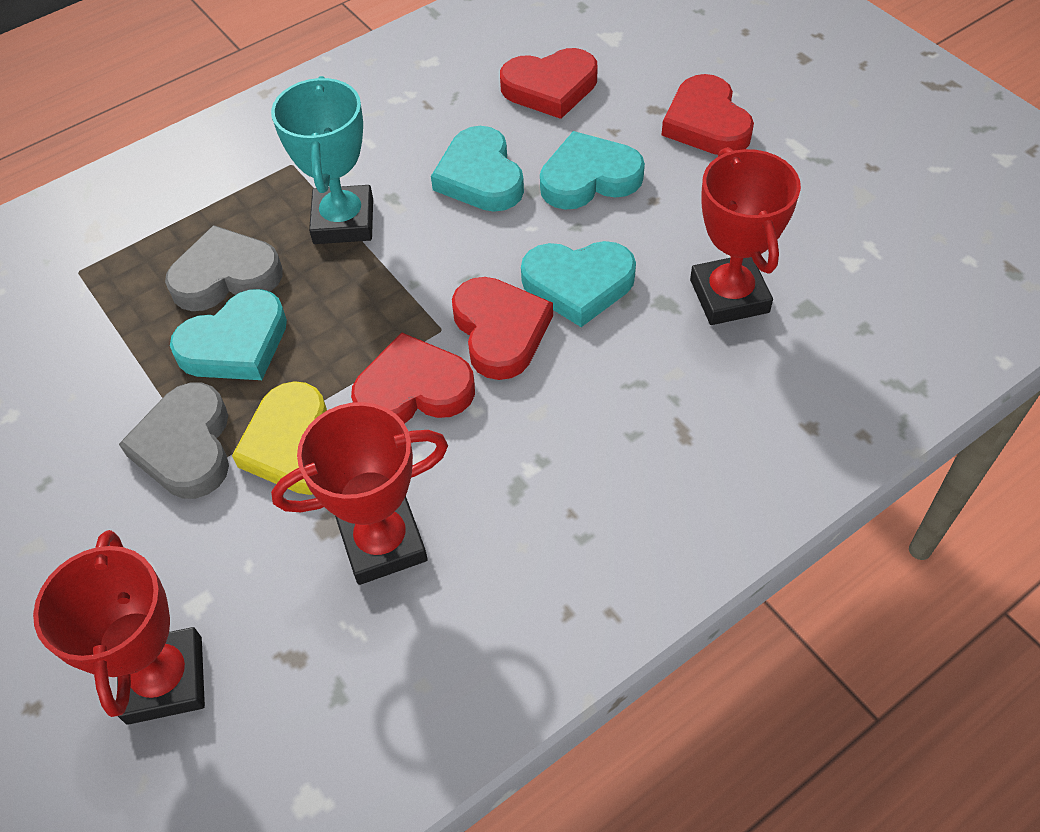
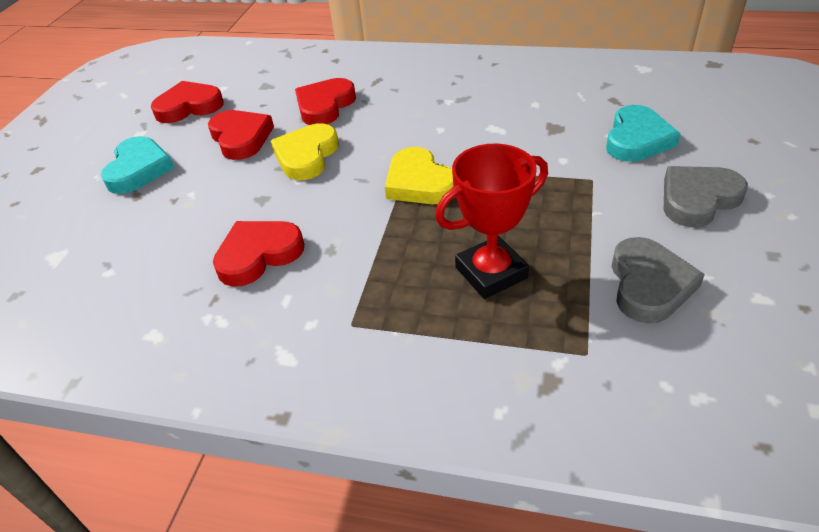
red trophy: [33,530,205,725] [271,402,448,585] [690,147,801,325] = 3 -> [435,144,548,299] = 1
turquoise heart: [170,289,287,380] [431,126,524,212] [521,241,636,327] [540,131,645,210] = 4 -> [101,136,174,194] [606,105,681,162] = 2
turquoise trophy: [271,76,373,244] = 1 -> none = 0
yellow heart: [232,381,327,495] = 1 -> [271,123,339,180] [385,147,455,204] = 2

